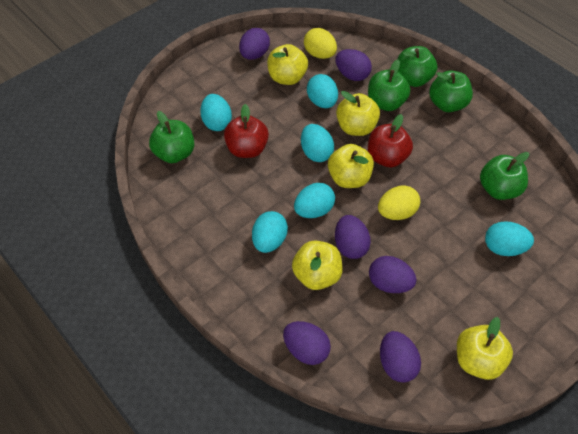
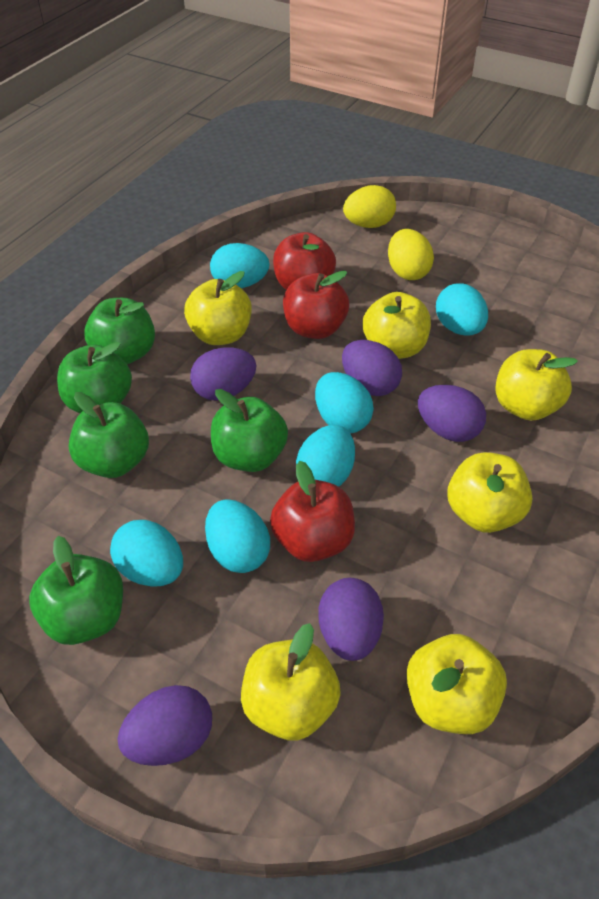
purple egg: [239,28,270,60] [283,321,331,365] [335,49,372,81] [335,215,371,259] [369,256,417,293] [380,331,421,383] = 6 -> [117,685,212,766] [190,348,256,401] [318,578,384,661] [342,340,402,396] [418,385,486,442] = 5
red apple: [224,104,269,158] [368,114,413,167] = 2 -> [270,461,355,562] [273,232,336,290] [283,271,349,339] = 3
yellow apple: [267,44,308,85] [292,240,343,290] [328,144,374,188] [336,91,380,136] [457,317,513,380] = 5 -> [184,271,252,345] [241,623,341,741] [363,292,431,359] [407,634,507,734] [447,452,532,533] [495,349,578,421] = 6

